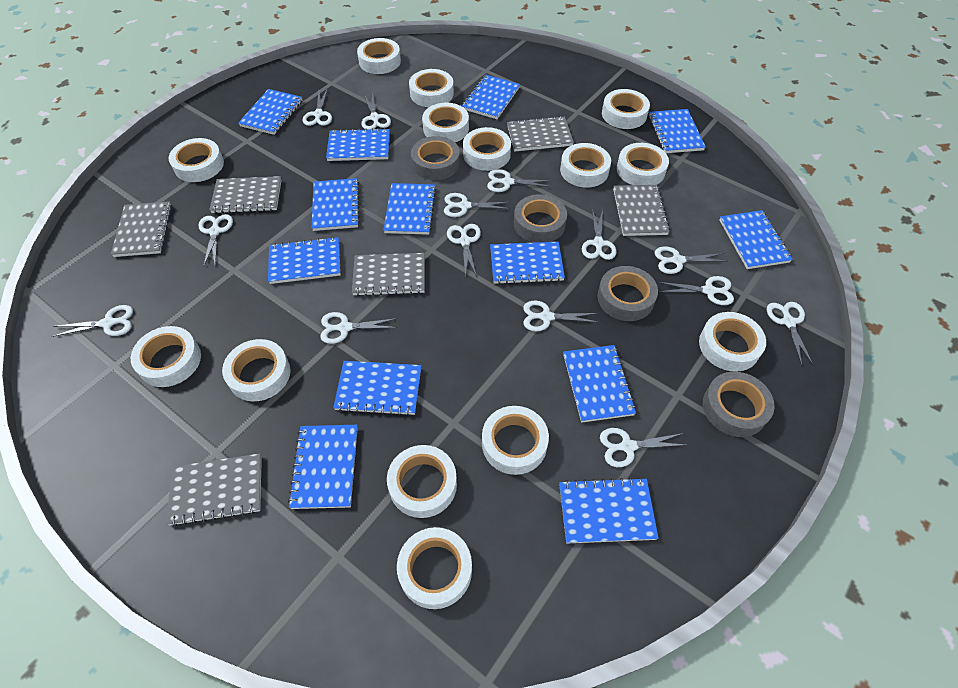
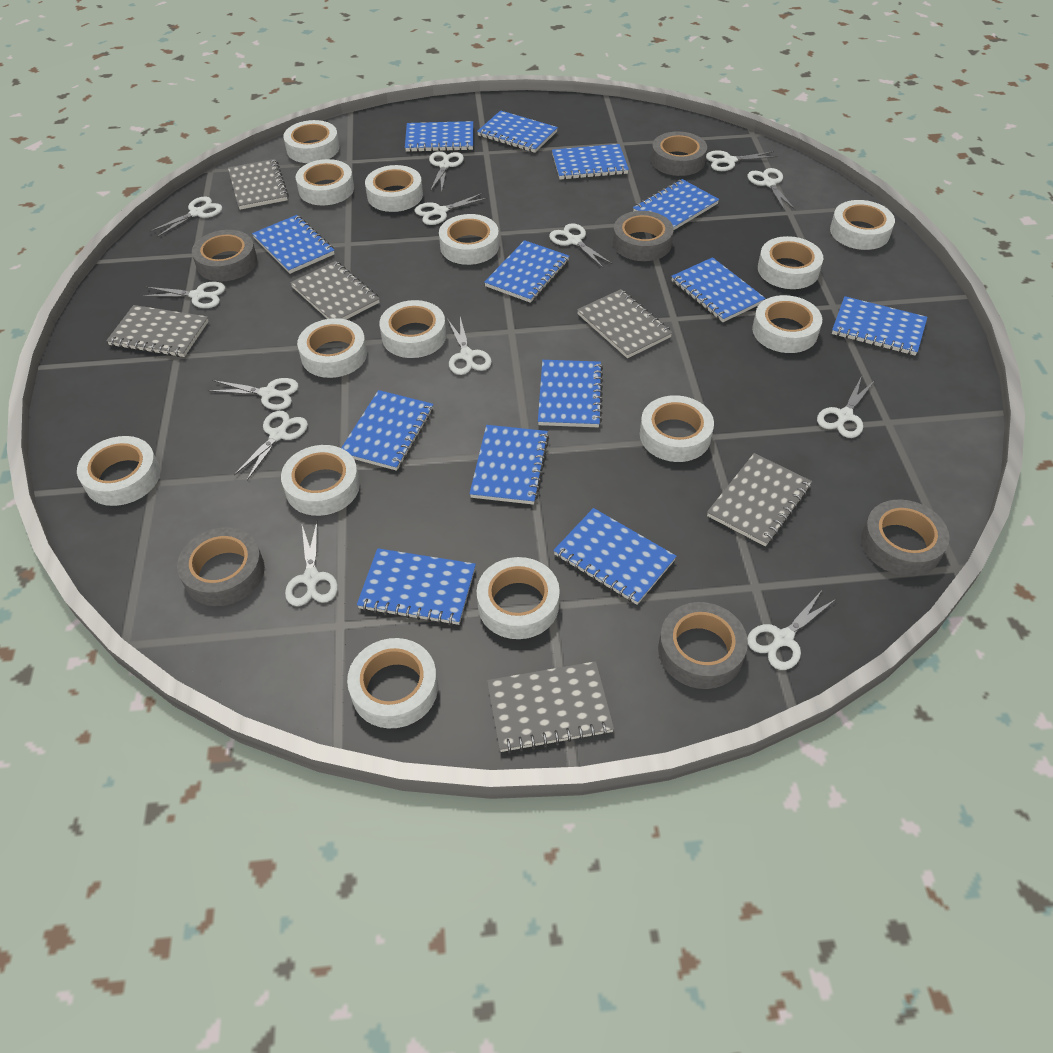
grey tape: [411,136,460,180] [514,194,567,243] [597,266,658,321] [703,372,775,437] = 4 -> [177,527,265,606] [192,230,257,282] [613,211,674,261] [651,131,707,176] [658,602,748,689] [861,500,950,576] = 6
white scissors: [52,305,133,337] [198,214,233,267] [303,88,332,126] [320,312,397,344] [362,92,391,130] [444,193,511,217] [447,224,481,278] [487,169,552,192] [523,301,598,331] [582,209,616,260] [600,428,685,467] [655,246,725,274] [658,276,734,305] [767,302,814,366] = 14 -> [142,282,225,308] [149,197,222,237] [207,378,299,410] [234,411,308,480] [285,522,338,606] [415,193,488,225] [429,151,464,192] [448,317,492,375] [549,223,613,268] [706,150,778,171] [747,168,796,211] [747,589,836,670] [817,378,875,438] = 13

